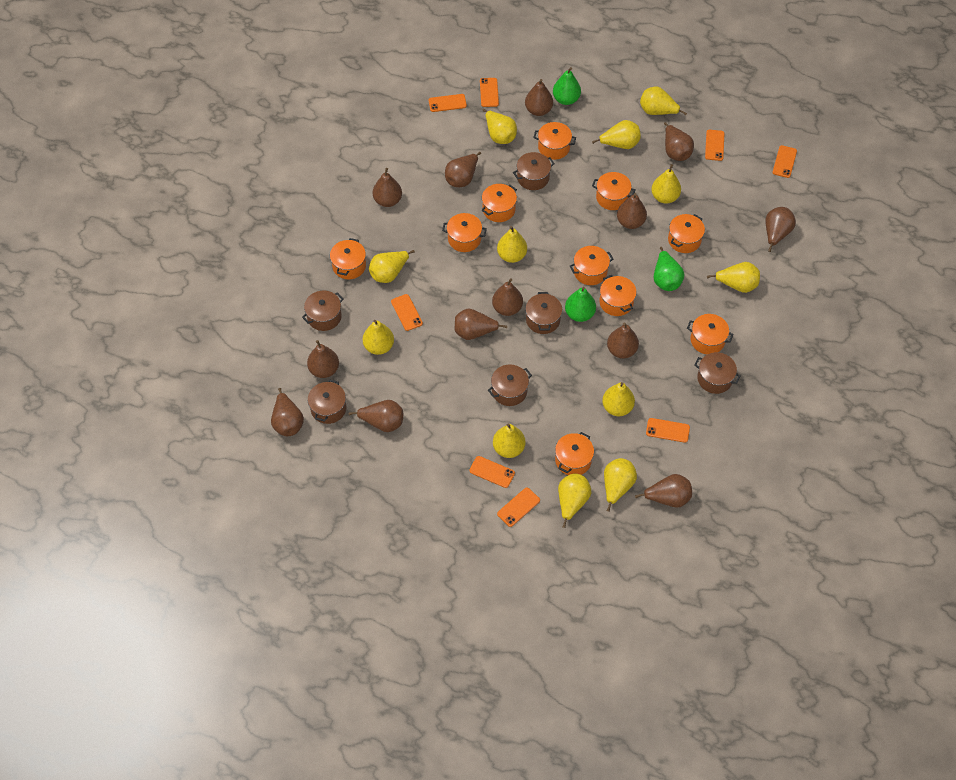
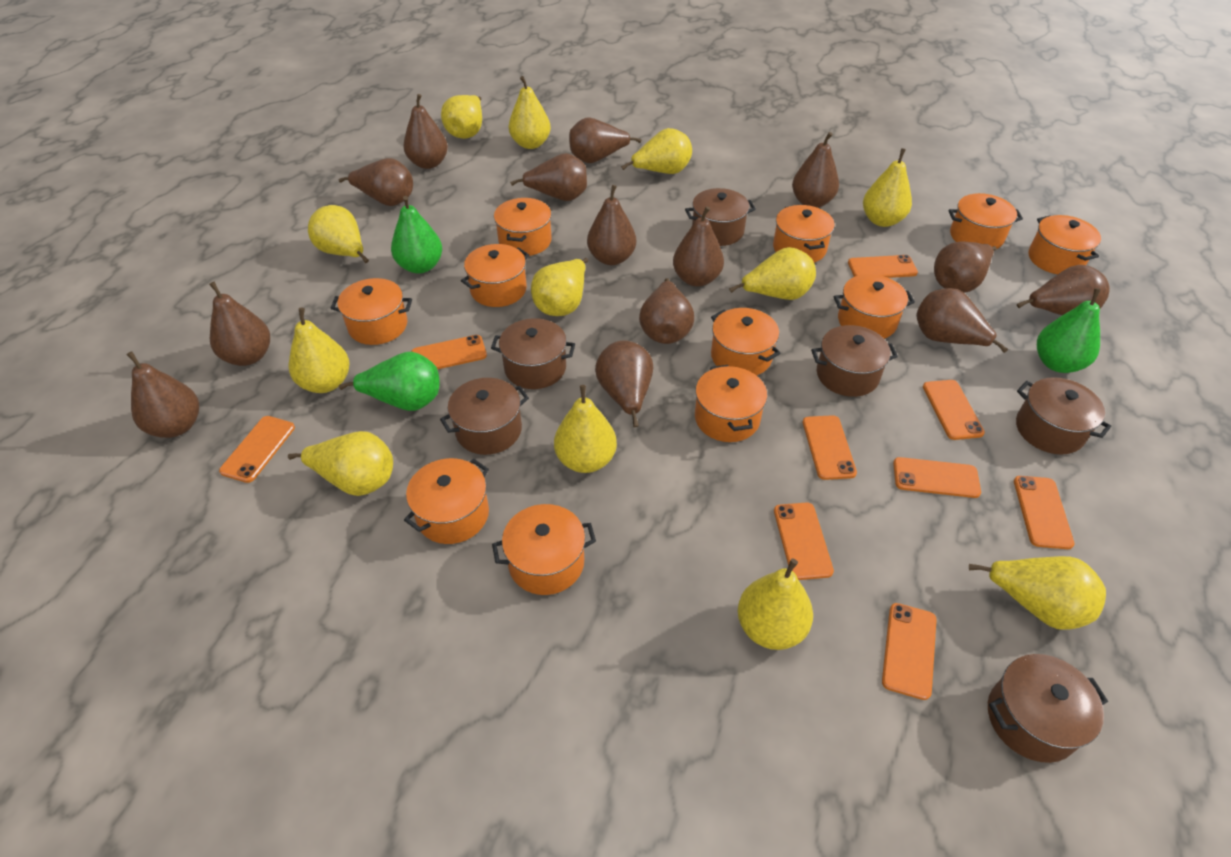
brown pear: [271,388,304,436] [307,340,339,378] [349,400,403,432] [373,168,402,207] [445,152,481,187] [455,309,507,340] [492,278,523,316] [525,79,553,116] [607,322,639,359] [617,193,647,229] [635,474,692,508] [664,122,694,161] [765,207,796,252] = 13 -> [126,351,199,438] [209,282,270,366] [338,158,413,206] [403,94,448,169] [510,153,587,201] [569,118,641,163] [587,185,636,265] [595,340,653,427] [639,278,694,344] [673,206,724,287] [792,132,839,208] [916,288,1008,353] [934,241,996,293] [1017,265,1110,315] = 14
orange phone: [391,294,423,331] [429,94,467,112] [469,456,515,488] [480,78,499,107] [497,488,540,527] [646,418,690,443] [705,130,725,161] [773,145,797,178] = 8 -> [219,416,295,483] [411,335,487,369] [774,502,834,580] [803,415,857,480] [848,255,918,278] [882,603,936,700] [893,457,981,498] [923,380,985,440] [1014,476,1075,549] = 9
orange pot: [330,238,366,279] [442,213,487,252] [482,184,517,222] [533,122,576,160] [555,432,594,475] [570,246,613,285] [592,172,636,210] [599,275,637,316] [668,214,705,253] [687,314,734,354] = 10 -> [331,278,412,345] [404,458,489,544] [461,244,529,307] [492,504,596,595] [494,198,552,256] [695,365,767,442] [711,308,781,376] [773,205,835,263] [834,274,915,339] [948,193,1023,249] [1029,215,1101,274] = 11

